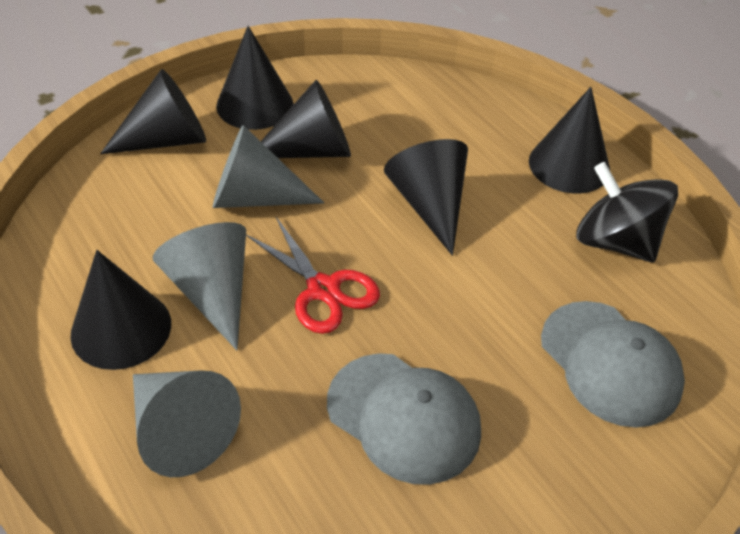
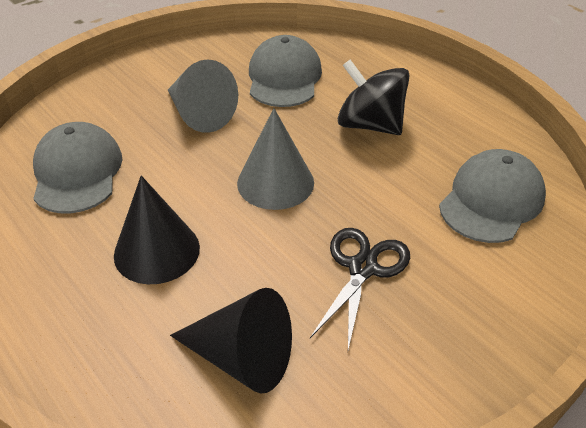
black cone: [70,250,171,370] [100,69,206,154] [216,26,293,130] [261,80,351,158] [384,139,468,256] [529,87,610,193] = 6 -> [114,175,200,284] [170,288,292,394] = 2
black scissors: none = 0 -> [310,228,410,350] = 1
grey cap: [327,353,481,485] [541,301,685,428] = 2 -> [33,122,122,213] [249,35,322,107] [439,149,546,243] = 3
grey cone: [133,370,241,477] [153,222,246,350] [213,125,324,208] = 3 -> [168,60,238,133] [237,108,314,210] = 2
red scissors: [246,217,380,334] = 1 -> none = 0

